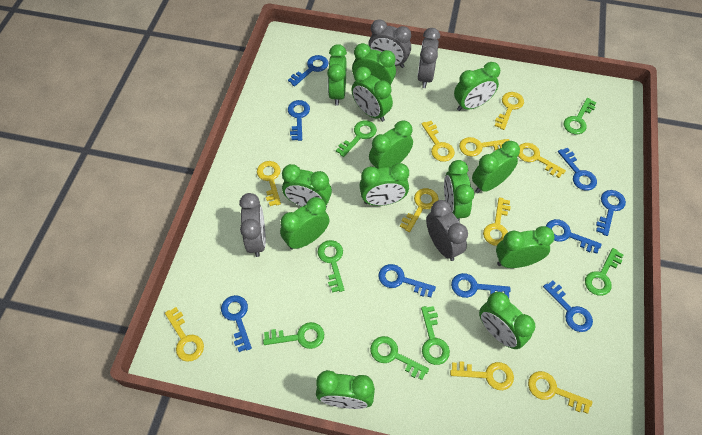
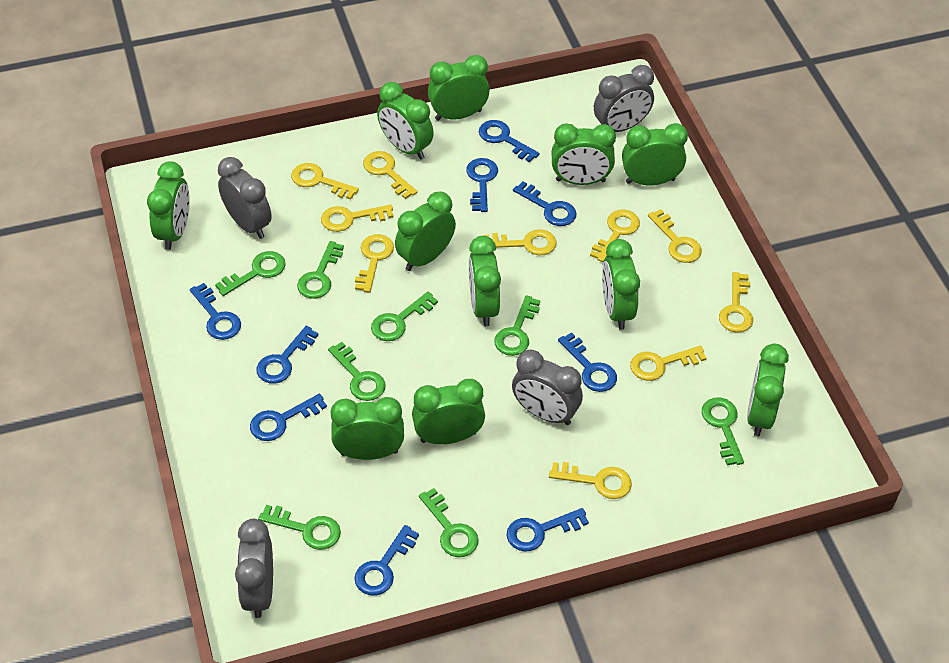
green clock: [280,197,329,250] [282,164,332,208] [316,370,375,409] [327,44,347,106] [351,67,393,122] [352,43,396,85] [359,163,409,206] [369,120,413,169] [444,160,474,221] [454,62,500,111] [472,141,520,193] [479,292,535,349] [496,226,555,268] = 13 -> [147,161,190,250] [331,397,404,460] [377,82,434,160] [395,192,456,271] [412,379,485,444] [428,55,490,121] [469,236,501,326] [552,123,616,185] [602,239,640,330] [622,123,688,185] [747,344,789,436] = 11
green key: [263,322,324,349] [318,240,344,293] [336,120,377,157] [370,336,429,380] [421,306,450,365] [564,98,596,134] [585,248,624,296] = 7 -> [215,251,286,296] [258,505,341,550] [297,241,344,299] [328,342,385,401] [371,292,438,341] [419,488,478,557] [494,295,540,356] [702,397,744,465] = 8

